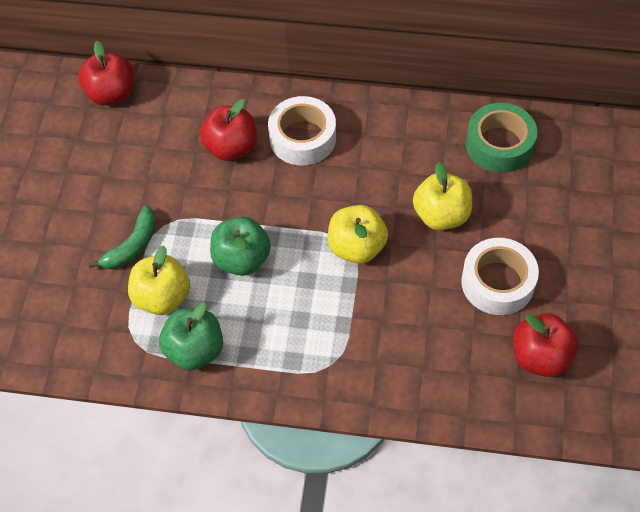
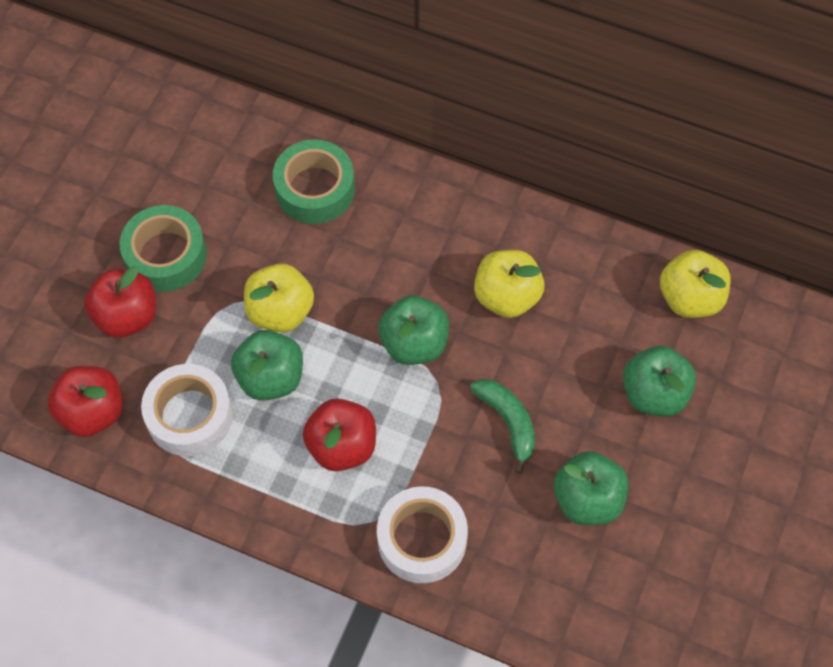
green apple: [159,303,223,371] [210,216,271,276] = 2 -> [231,330,303,401] [378,295,449,365] [553,451,629,525] [623,346,696,416] = 4
green tape: [466,103,537,173] = 1 -> [120,205,207,292] [273,139,355,224] = 2

